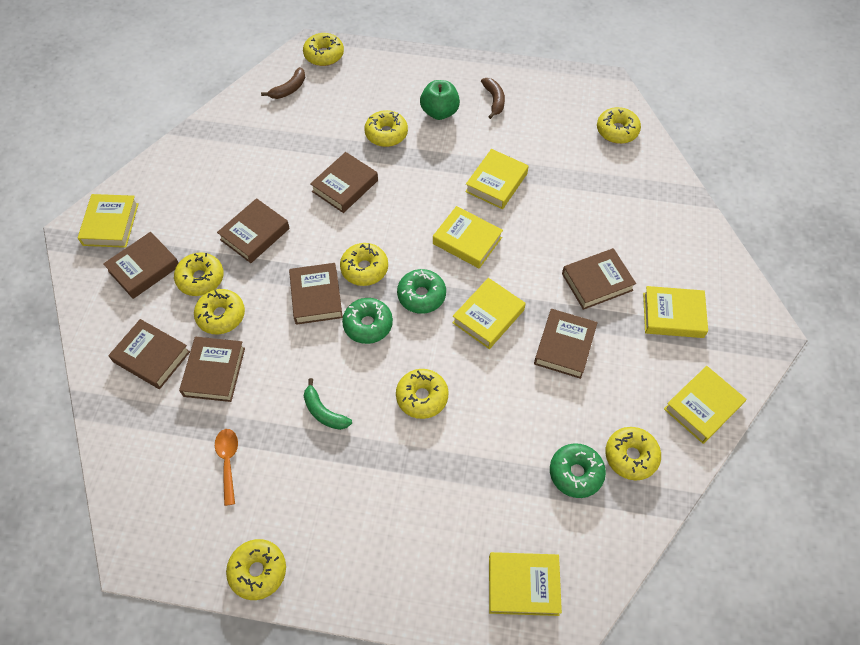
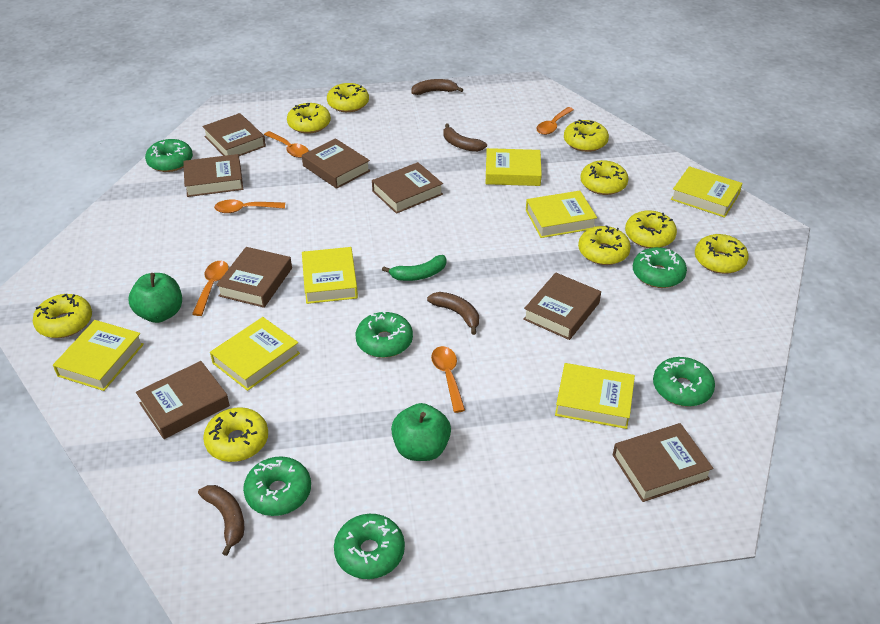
brown banana: [261,67,305,99] [481,78,505,119] = 2 -> [198,485,244,556] [411,79,464,95] [427,292,479,335] [444,124,487,152] = 4
green apple: [420,80,460,120] = 1 -> [129,273,182,323] [391,403,451,461] = 2
green donut: [342,298,393,344] [397,269,446,314] [550,443,606,498] = 3 -> [145,139,193,172] [243,456,311,516] [334,514,405,579] [356,310,413,358] [633,247,687,288] [653,357,715,407] = 6
orange spoon: [215,429,238,506] = 1 -> [192,261,229,316] [214,200,285,213] [264,131,309,158] [431,346,465,413] [536,107,574,135] = 5

